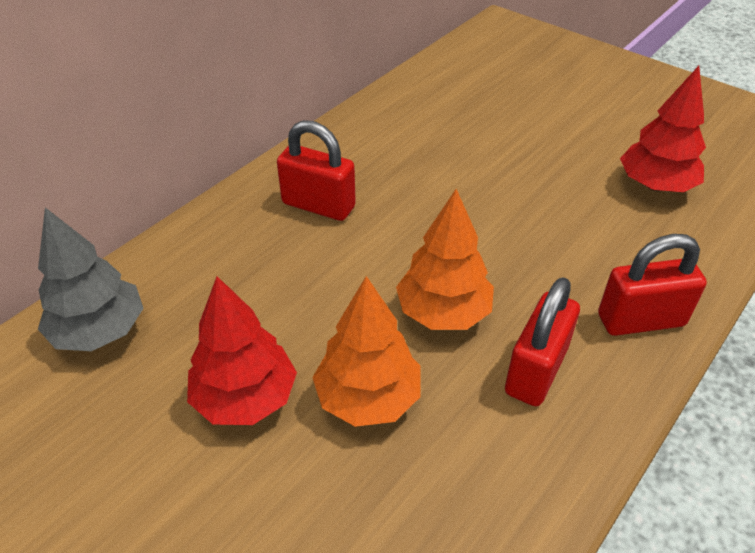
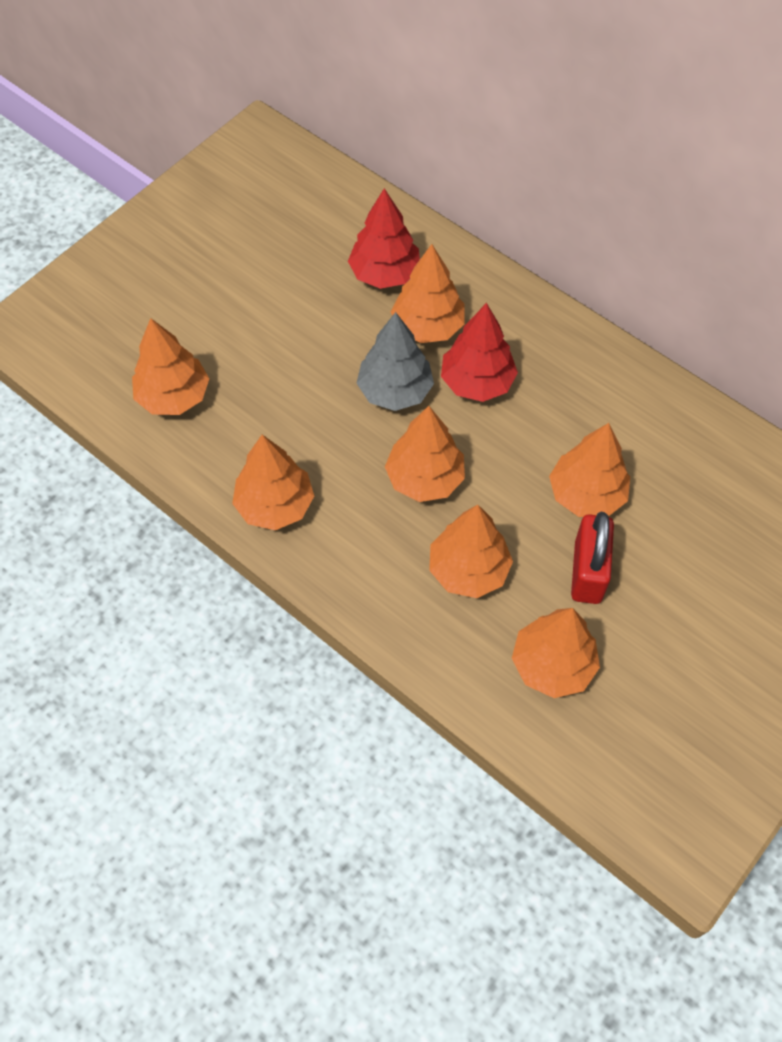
orange tree: [312,276,421,427] [396,189,494,330] = 2 -> [132,318,209,415] [232,435,314,530] [385,406,465,502] [391,244,465,343] [429,505,513,598] [512,608,600,698] [549,423,630,517] = 7
red padlock: [277,120,356,221] [505,277,580,406] [598,234,707,336] = 3 -> [571,512,614,604] = 1

